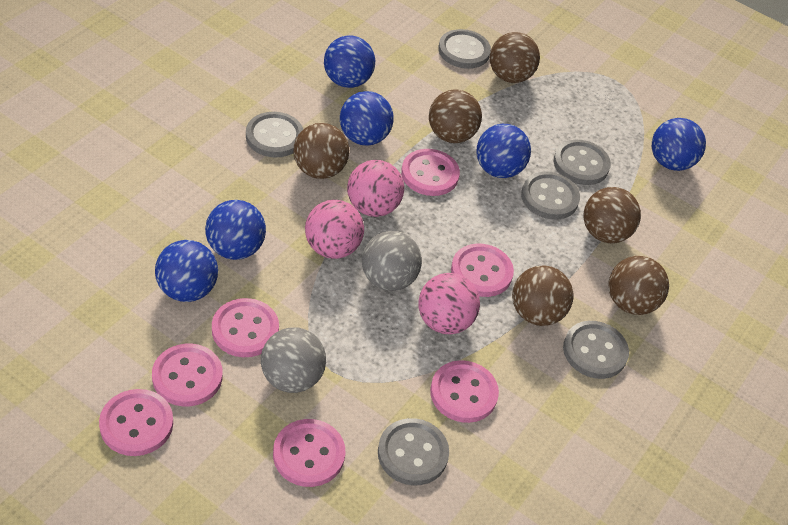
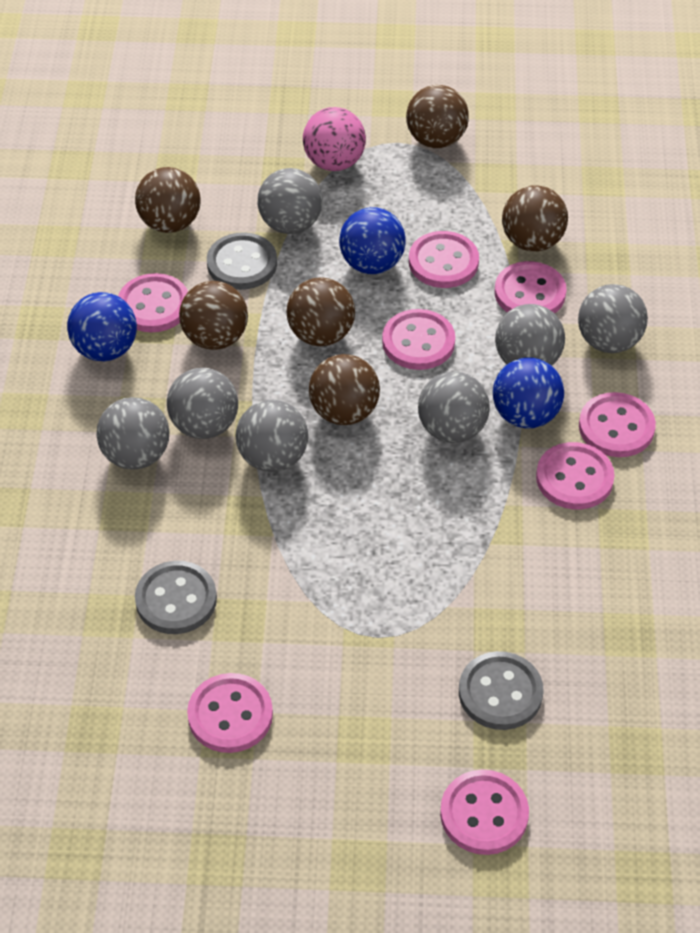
blue ball: [155,240,218,302] [205,200,266,260] [324,35,375,88] [340,91,394,146] [476,124,531,178] [652,118,706,171] = 6 -> [67,292,137,361] [339,207,406,274] [493,357,564,429] = 3
grey ball: [261,327,326,393] [362,231,422,291] = 2 -> [97,397,169,470] [167,368,238,439] [236,400,308,472] [257,168,322,234] [418,371,490,443] [495,304,565,366] [578,284,648,353] = 7
grey button: [246,112,303,157] [378,418,449,485] [438,29,491,69] [521,172,580,220] [554,140,611,185] [563,321,629,379] = 6 -> [135,561,217,634] [207,232,277,290] [459,651,543,730] = 3
pink ball: [305,200,364,259] [347,160,404,217] [418,273,480,334] = 3 -> [303,107,366,171] = 1
pink button: [99,389,173,456] [152,344,222,407] [212,298,279,357] [273,419,345,487] [401,149,460,196] [430,360,499,423] [451,243,514,297] = 7 -> [118,273,188,332] [187,673,273,753] [382,309,455,370] [409,231,479,288] [440,770,529,855] [495,261,566,314] [536,442,614,510] [579,392,656,457] = 8

